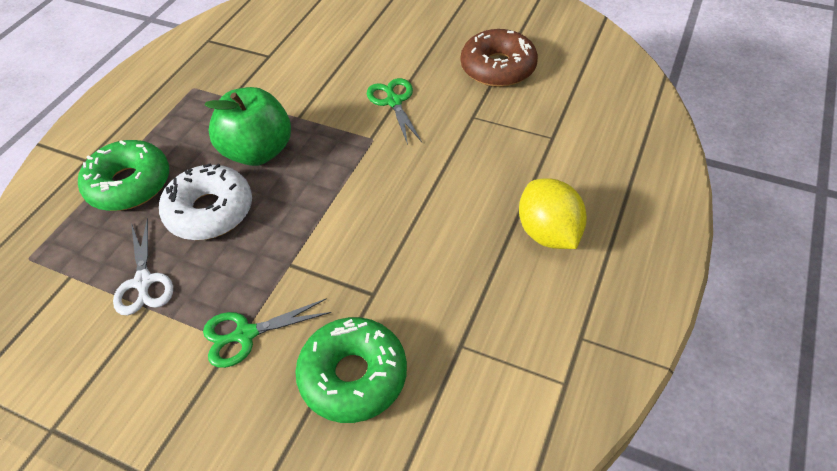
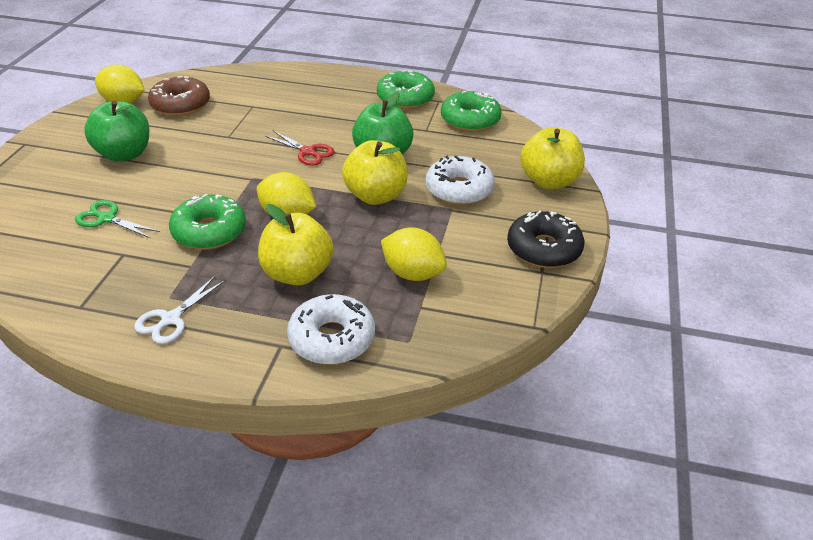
black donut: none = 0 -> [507,211,584,268] = 1
green apple: [204,87,291,166] = 1 -> [84,101,149,162] [352,91,414,155] = 2
green donut: [78,140,169,211] [295,317,407,423] = 2 -> [169,194,246,250] [377,70,435,109] [441,91,502,132] = 3
green scissors: [203,298,331,368] [367,78,422,145] = 2 -> [75,200,160,238] = 1
red scissors: none = 0 -> [265,130,335,166] = 1
white donut: [159,163,252,240] = 1 -> [287,294,375,365] [426,156,495,205] = 2
yellow apple: none = 0 -> [258,204,334,285] [342,140,408,205] [520,127,585,189] = 3
yellow lemon: [519,178,587,249] = 1 -> [95,65,144,103] [257,172,316,215] [381,228,447,281] = 3

